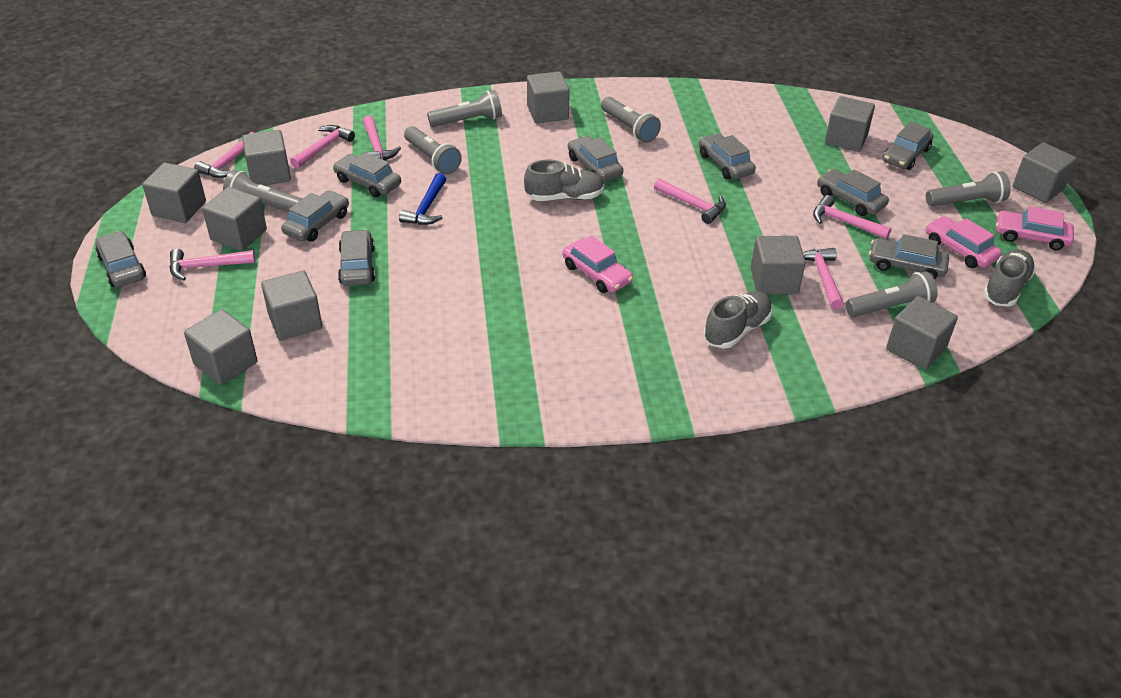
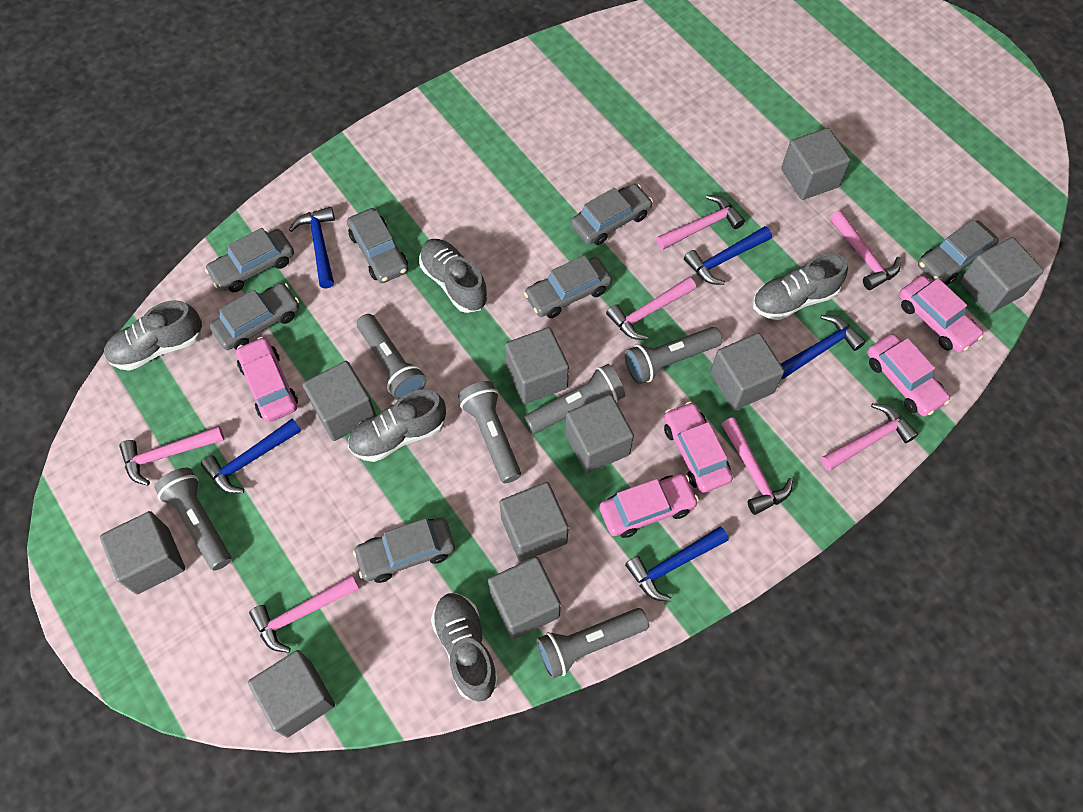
blue hammer: [399,173,446,225] = 1 -> [201,418,301,494] [289,207,335,289] [625,527,729,602] [684,226,772,285] [781,315,866,379] = 5
grey car: [95,231,146,287] [281,190,349,242] [333,152,401,197] [338,229,375,286] [568,136,623,182] [699,133,756,179] [817,169,889,216] [869,234,949,279] [883,122,934,170] = 9 -> [205,228,294,292] [210,283,299,350] [347,208,408,283] [353,517,455,583] [524,255,612,318] [571,183,653,245] [918,220,999,285] = 7
grey shoe: [524,160,604,201] [704,291,772,349] [983,249,1036,307] = 3 -> [104,300,202,371] [348,389,446,462] [419,239,488,313] [431,593,499,702] [753,253,848,320] = 5
pink car: [563,236,633,293] [926,216,1002,268] [996,206,1074,251] = 3 -> [236,337,298,422] [599,474,699,538] [664,402,733,493] [867,334,950,417] [899,276,984,353] = 5

